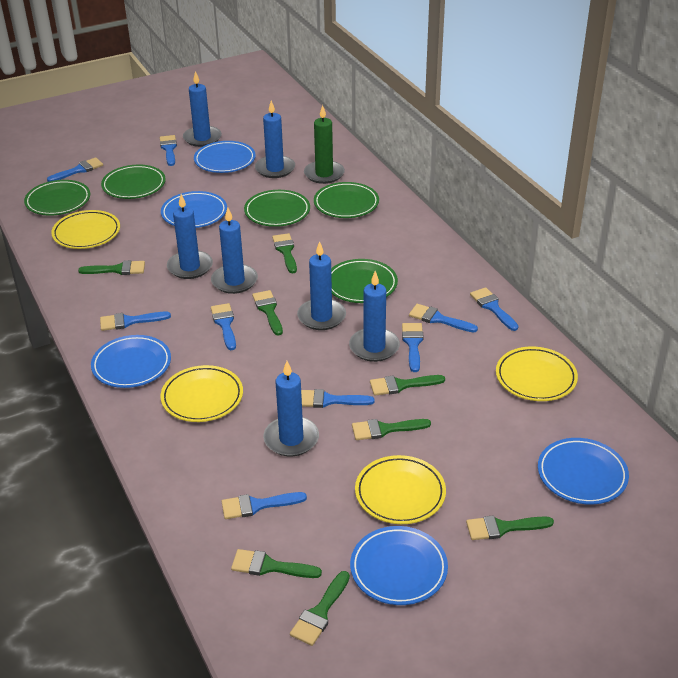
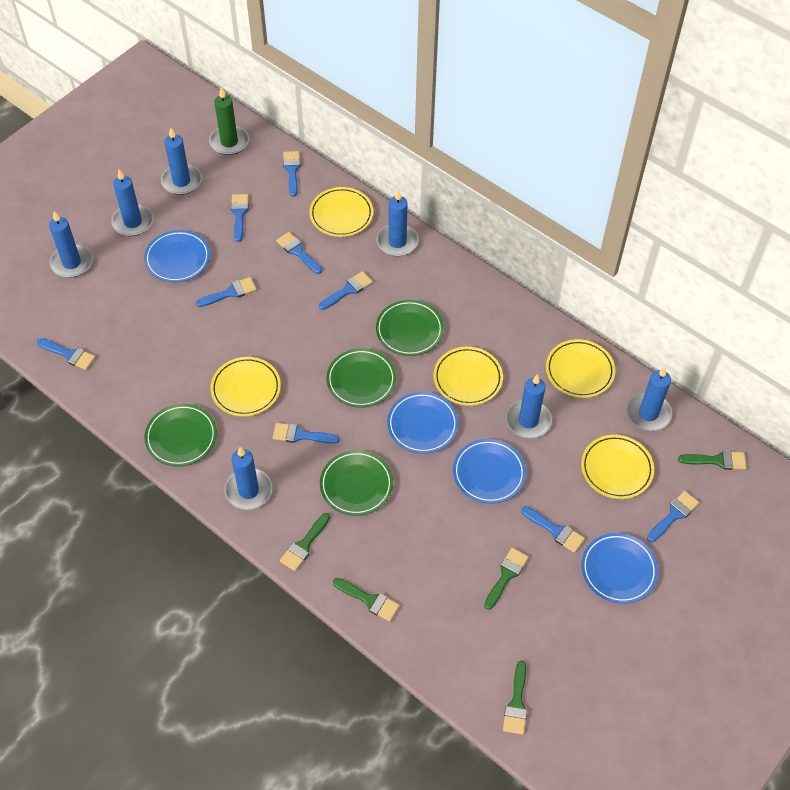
blue plate: [91,335,171,388] [161,191,227,228] [194,141,256,173] [350,526,448,605] [538,438,629,505] = 5 -> [144,230,210,282] [387,392,458,454] [453,439,526,504] [581,533,658,604] = 4
green brush: [78,260,145,275] [231,549,322,578] [252,290,283,335] [272,233,297,273] [290,571,350,646] [352,419,431,440] [370,375,445,396] [466,515,554,540] = 8 -> [280,513,330,571] [333,578,400,622] [484,548,529,610] [503,661,527,735] [678,451,747,470] = 5
green plate: [24,180,90,216] [101,165,166,199] [244,190,310,227] [314,182,379,218] [331,259,398,303] = 5 -> [145,404,217,467] [320,450,393,516] [326,348,396,408] [376,300,444,356] = 4
yellow plate: [51,210,120,249] [161,365,243,422] [355,455,446,524] [496,347,578,401] = 4 -> [211,357,281,417] [310,187,373,237] [434,347,503,406] [546,339,615,398] [581,435,654,499] = 5

